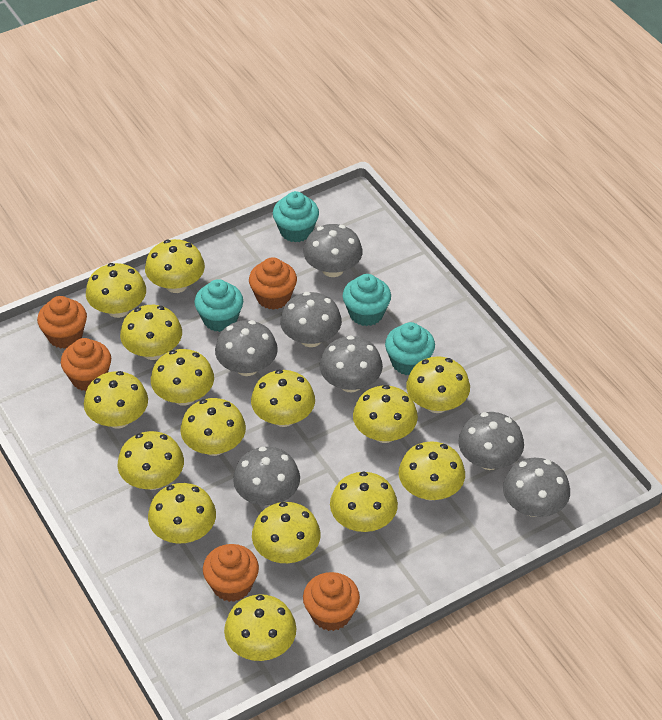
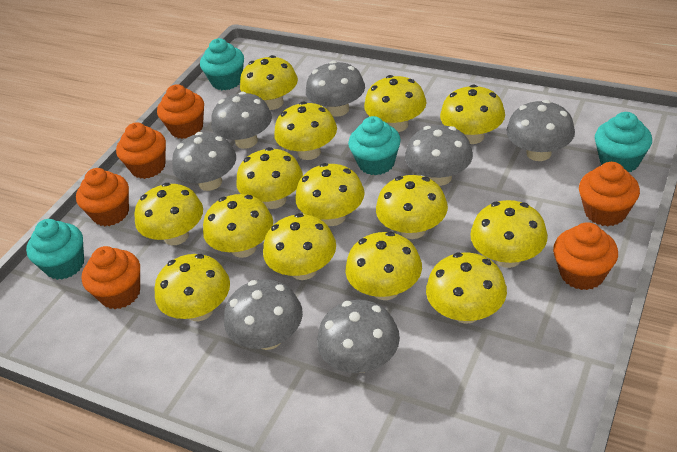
orange cupcake: [37,296,87,349] [61,338,111,391] [203,544,259,602] [249,257,297,310] [303,572,360,631] = 5 -> [76,168,129,226] [82,246,140,309] [116,122,166,179] [157,84,204,139] [553,222,618,290] [579,162,640,226] = 6
yellow mushroom: [84,371,148,429] [86,263,146,318] [118,431,184,490] [120,305,182,360] [145,239,205,293] [148,483,216,543] [151,349,214,406] [180,398,246,456] [224,594,296,661] [251,370,315,427] [252,502,321,563] [330,471,398,532] [353,385,418,443] [399,441,465,501] [406,356,470,413] = 15 -> [134,183,203,245] [154,254,230,321] [203,194,273,258] [236,147,303,209] [240,55,298,110] [263,213,336,280] [274,102,337,160] [295,163,365,226] [345,232,422,300] [364,75,426,132] [376,175,448,239] [426,253,507,324] [440,84,505,144] [470,200,548,268] = 14

